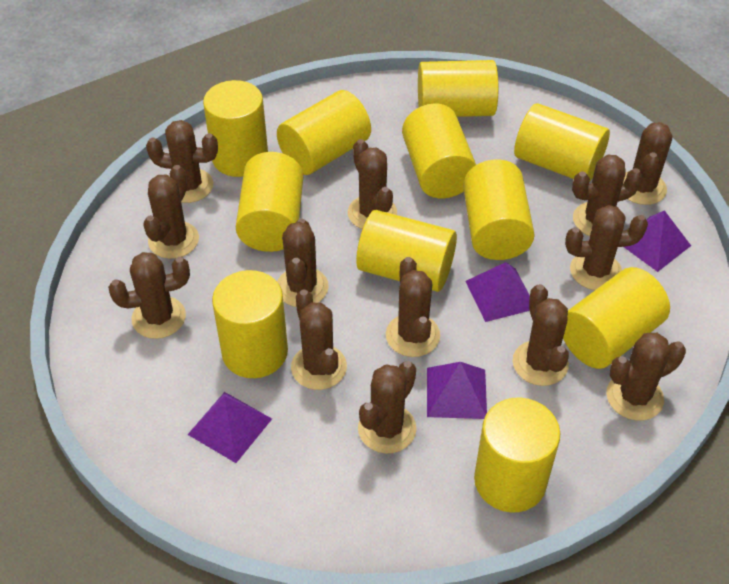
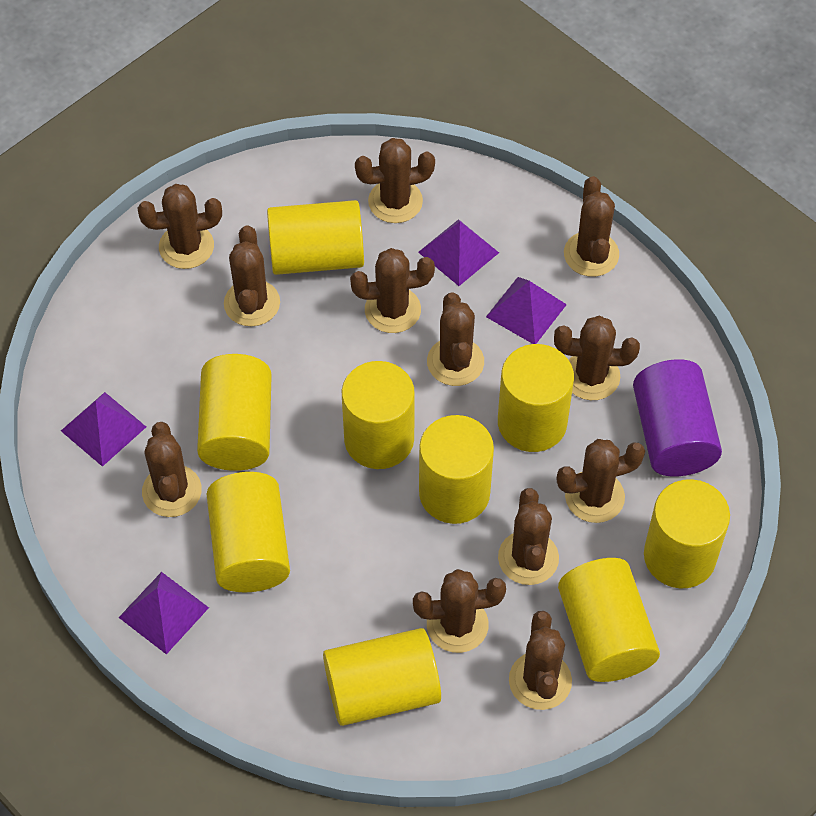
brown cactus: [108,252,190,339] [143,165,199,259] [146,120,218,203] [277,219,329,307] [291,289,347,390] [348,139,397,229] [358,361,416,454] [386,257,440,357] [513,284,569,386] [565,205,648,290] [572,155,643,236] [606,333,686,421] [623,122,672,205] = 13 -> [137,184,222,269] [142,422,202,517] [224,225,280,327] [350,248,435,333] [355,138,435,223] [413,569,506,653] [427,292,484,386] [498,488,559,585] [509,611,572,710] [554,315,640,400] [557,439,645,523] [564,176,619,277] = 12
purple cylinder: none = 0 -> [633,359,722,477] = 1
yellow cylinder: [203,80,268,177] [212,270,288,378] [236,152,303,252] [277,90,371,175] [356,210,457,292] [402,103,476,198] [418,60,498,117] [463,159,535,260] [474,397,560,513] [514,103,610,182] [563,267,670,369] = 11 -> [197,354,272,471] [207,472,290,592] [267,200,364,275] [323,628,441,726] [342,361,415,469] [419,415,494,524] [498,344,574,452] [558,558,660,682] [644,479,730,588] = 9

